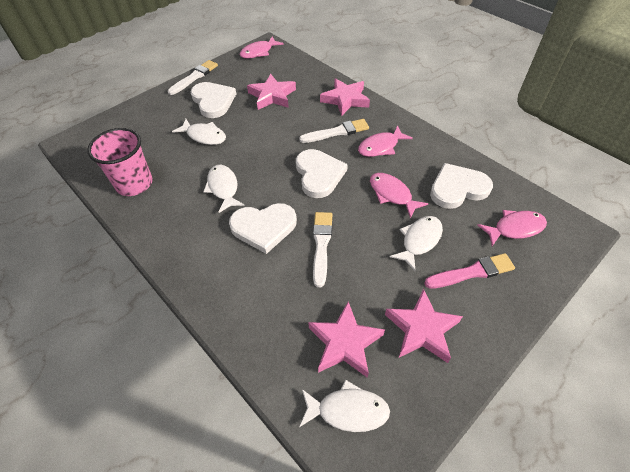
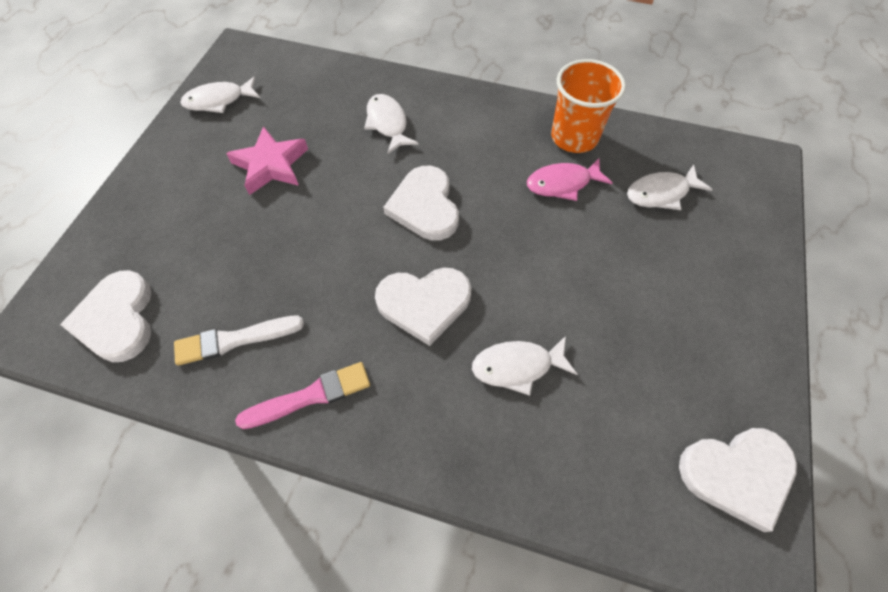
orange cup: none = 0 -> [551,59,626,153] = 1
pink cup: [87,128,152,196] = 1 -> none = 0
pink fish: [240,37,284,59] [358,125,413,157] [370,173,428,218] [477,210,547,246] = 4 -> [527,158,613,201] = 1
pink star: [247,74,296,110] [308,301,385,378] [320,78,370,116] [385,289,463,363] = 4 -> [226,126,308,195] = 1
white brush: [168,60,218,95] [299,119,369,143] [313,212,332,287] = 3 -> [174,316,304,366] = 1

